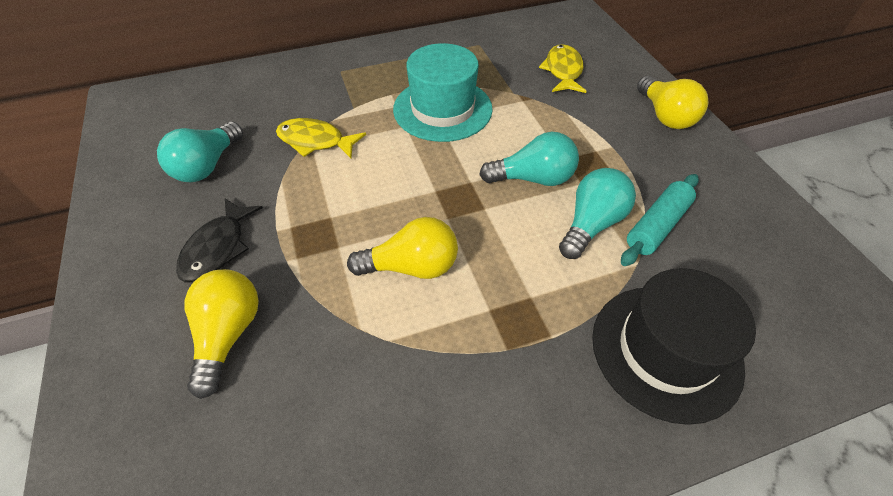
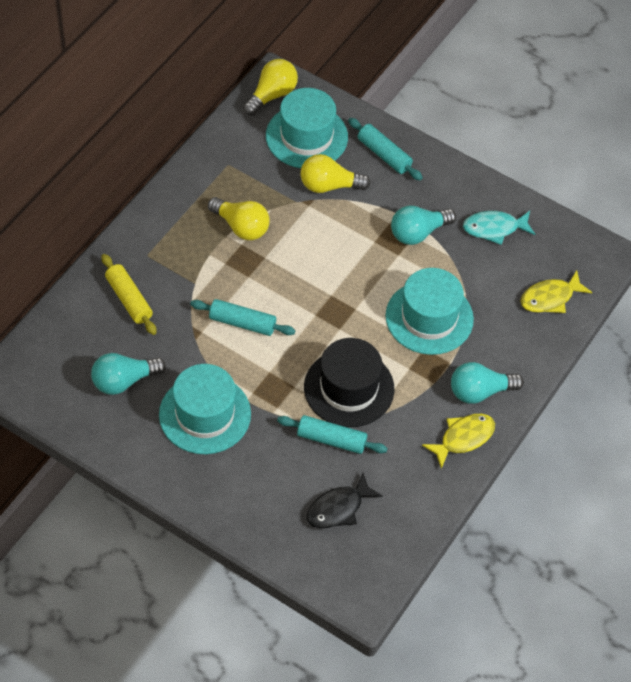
turquoise fish: none = 0 -> [463,211,535,245] = 1
turquoise hat: [393,43,493,142] = 1 -> [159,364,251,454] [266,88,348,168] [386,268,474,355] = 3
turquoise rolling pin: [621,174,699,266] = 1 -> [190,299,296,336] [277,415,388,454] [348,118,423,181] = 3
yellow rolling pin: none = 0 -> [102,254,157,335] = 1

